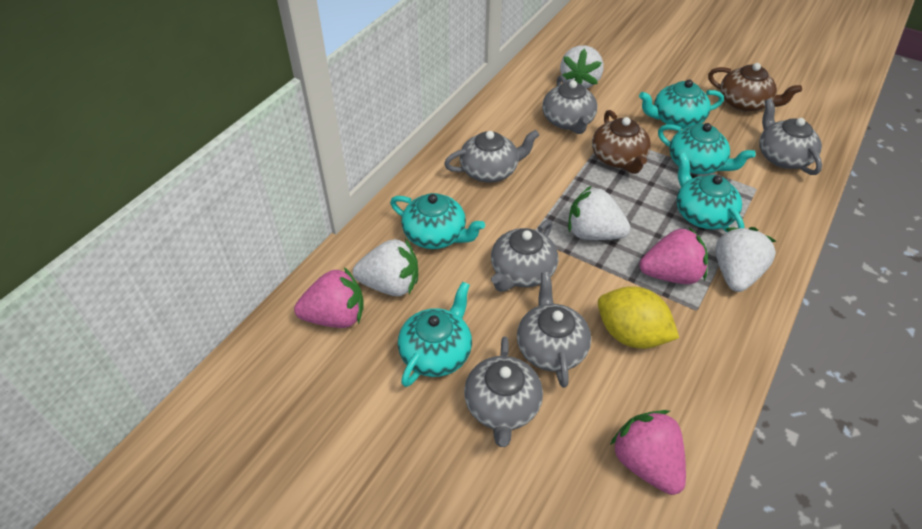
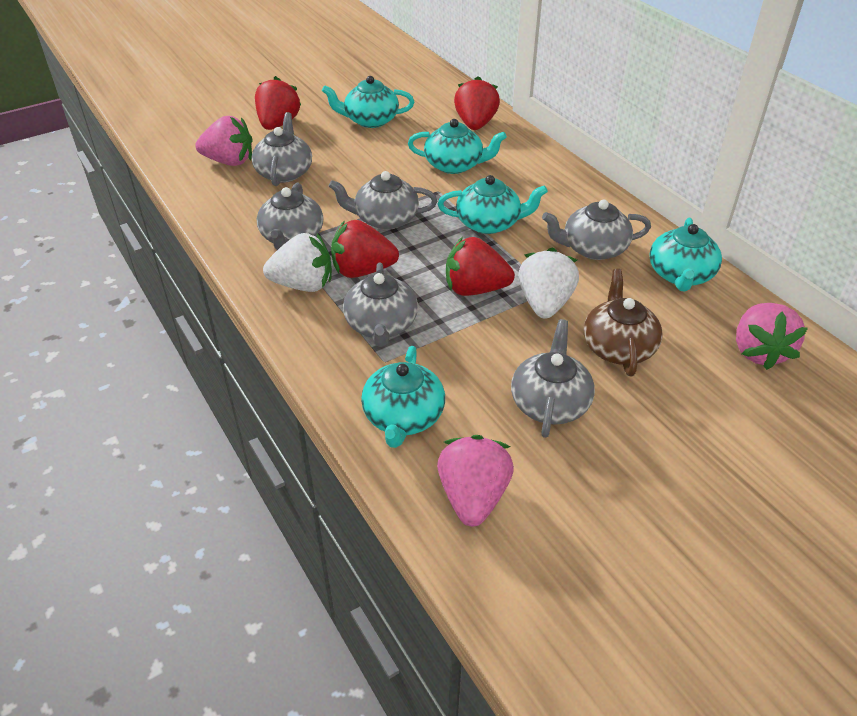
brown teapot: [592,110,651,174] [708,63,802,112] = 2 -> [584,269,663,376] = 1
red strawberry: none = 0 -> [255,76,301,130] [331,220,399,278] [446,236,515,296] [454,76,500,130] = 4
white strawberry: [353,238,418,296] [560,45,604,88] [568,186,631,240] [715,227,776,292] = 4 -> [263,233,332,292] [518,248,579,319] = 2
yellow lemon: [598,286,679,349] = 1 -> none = 0

